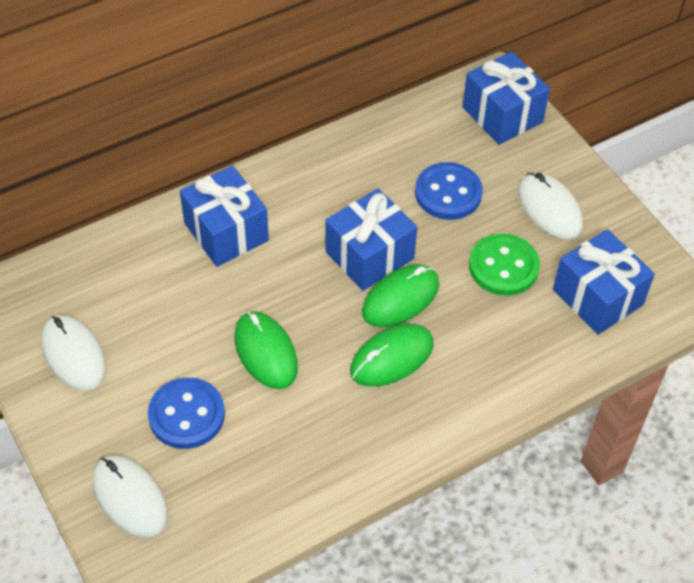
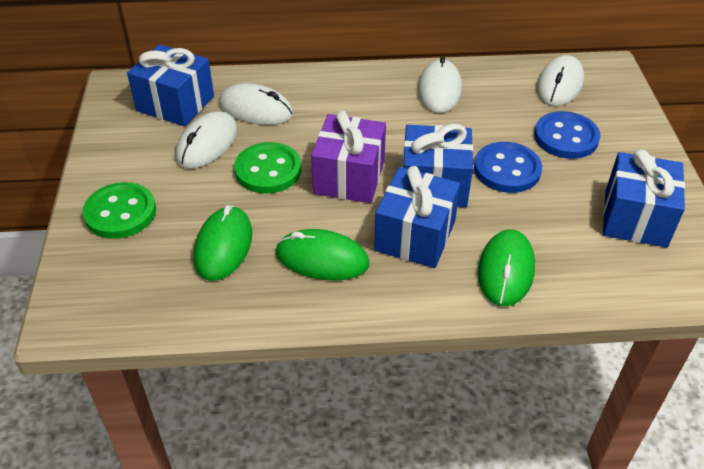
green button: [469,234,540,296] = 1 -> [83,182,156,239] [234,142,302,193] = 2
purple gift: none = 0 -> [311,111,386,203] = 1
white mouse: [41,315,106,391] [92,455,168,538] [518,173,583,239] = 3 -> [176,111,238,168] [219,83,293,125] [418,56,462,113] [537,55,584,106] = 4

